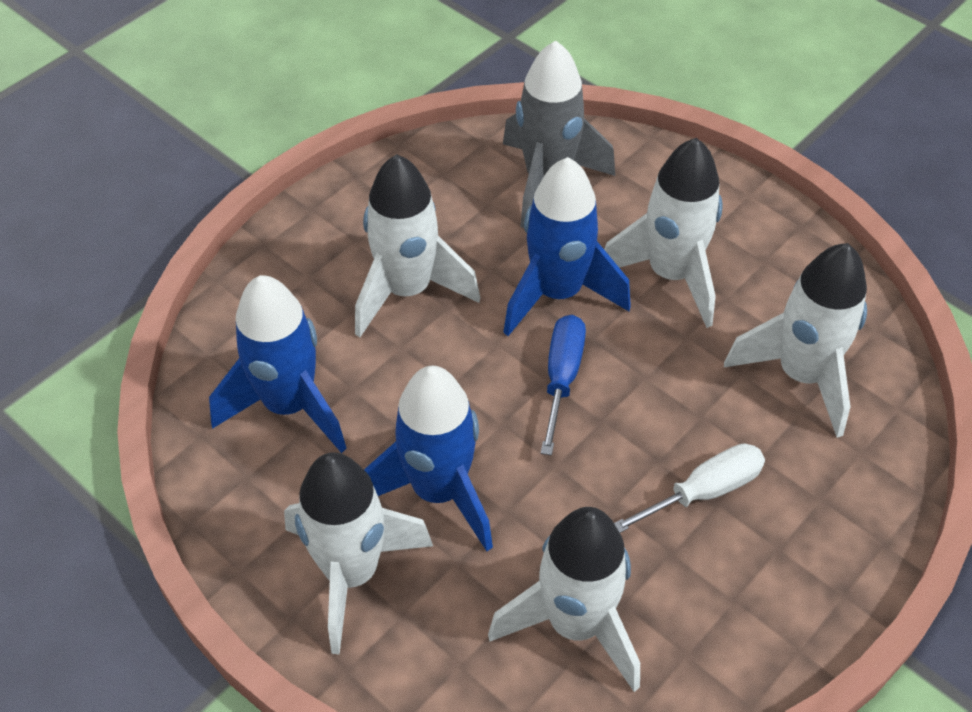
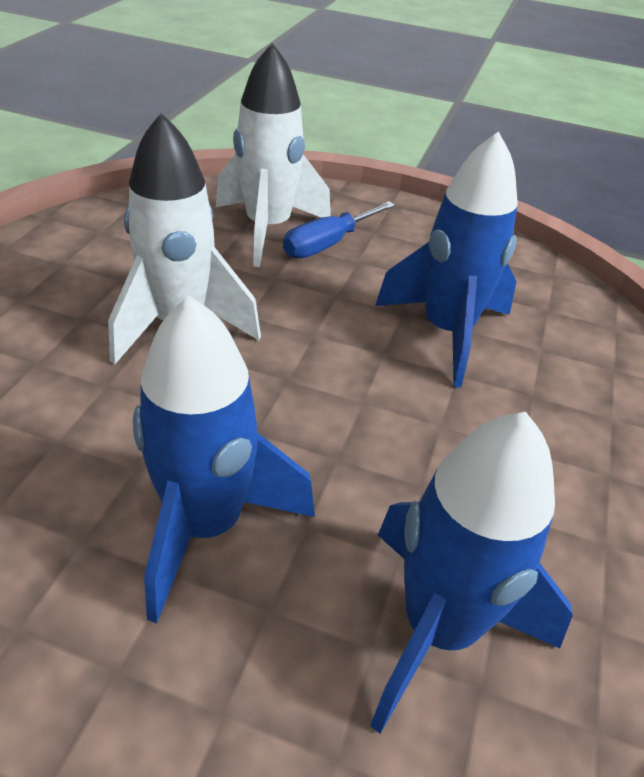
grey rocket: [503,40,615,228] = 1 -> none = 0
white rocket: [284,452,433,655] [355,154,480,337] [488,507,640,692] [604,138,723,328] [724,243,867,438] = 5 -> [108,113,261,364] [216,43,331,267] = 2
white screwdriver: [614,443,765,533] = 1 -> none = 0

